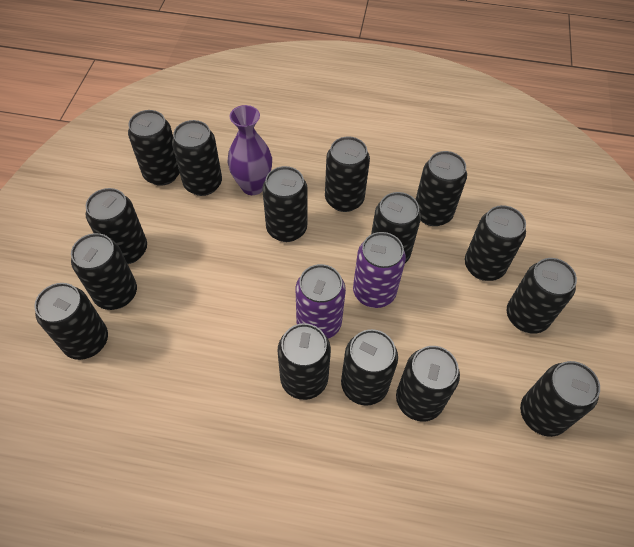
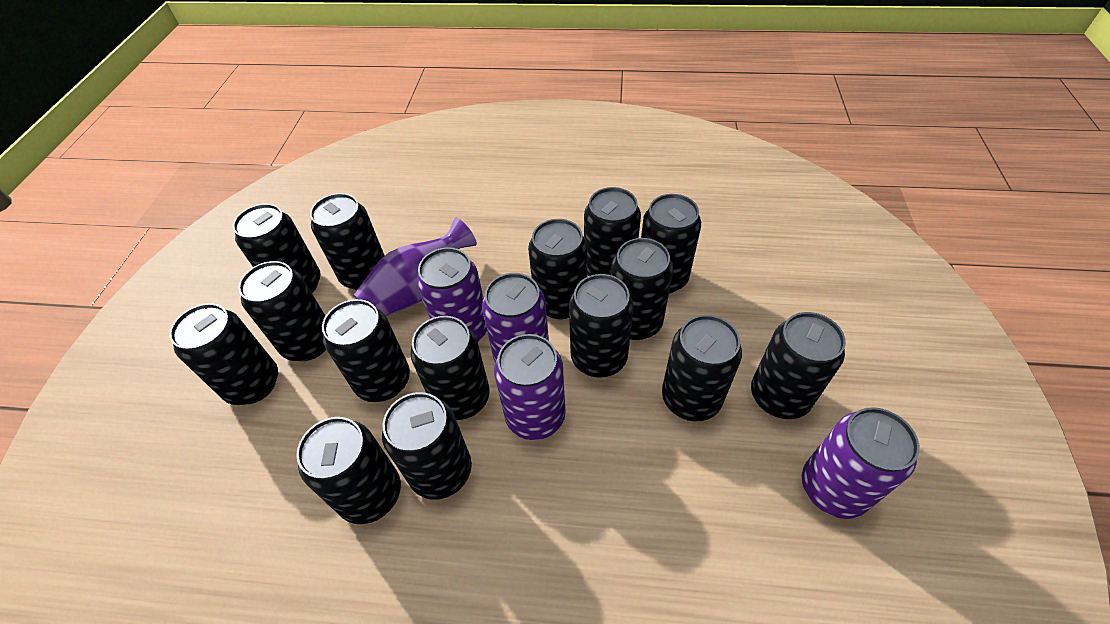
purple can: [296,264,346,339] [353,232,406,308] = 2 -> [417,247,487,342] [482,273,549,362] [494,334,566,440] [802,407,920,519] = 4

